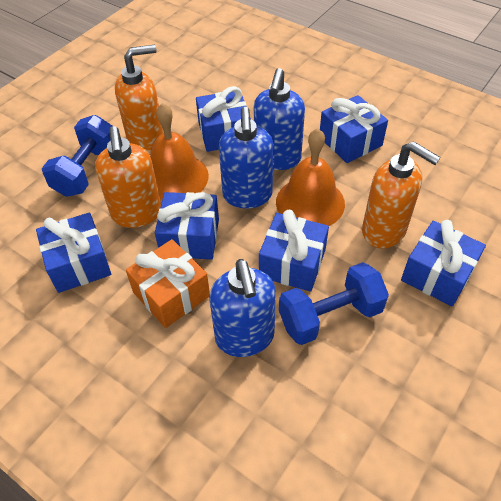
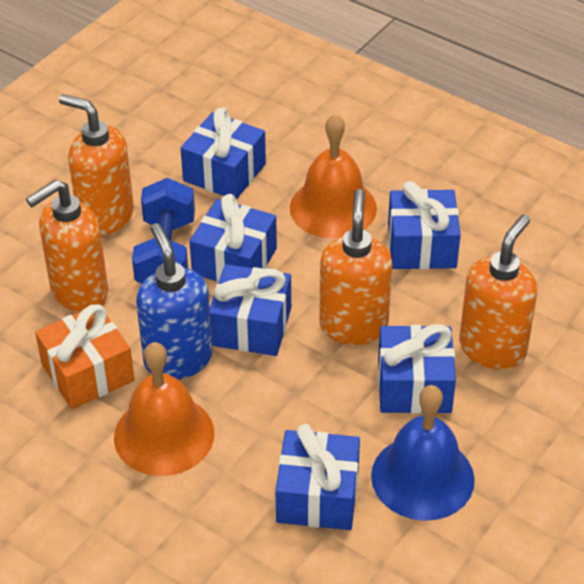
blue bell: none = 0 -> [371,385,475,521] = 1
blue dumbbell: [42,115,112,197] [279,262,389,345] = 2 -> [132,178,195,284] = 1
blue soap dispenser: [209,259,276,357] [219,107,273,208] [254,68,305,170] = 3 -> [136,223,212,379] = 1
orange soap dispenser: [95,126,161,228] [115,45,164,155] [362,141,441,248] = 3 -> [26,179,108,312] [59,94,134,236] [319,189,392,345] [459,215,537,370] = 4

